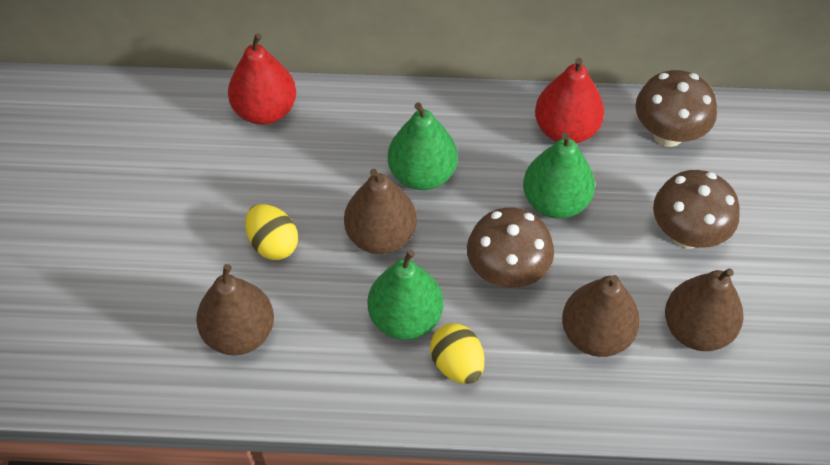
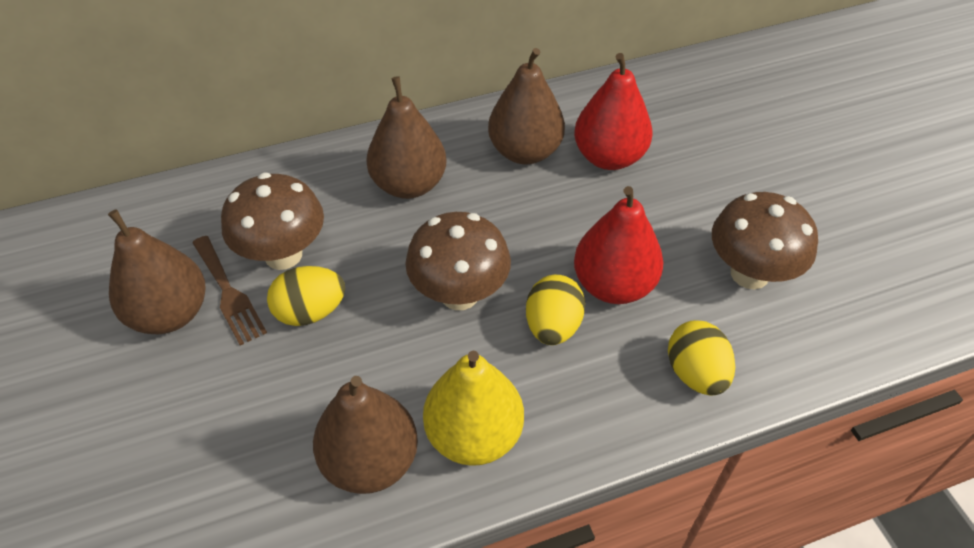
brown fork: none = 0 -> [193,236,267,346] = 1
green pear: [368,250,443,340] [388,102,458,190] [523,132,595,219] = 3 -> none = 0
yellow egg: [245,204,298,260] [430,323,484,384] = 2 -> [267,266,345,326] [526,275,585,345] [668,320,735,396] = 3
yellow pear: none = 0 -> [423,350,524,466] = 1

